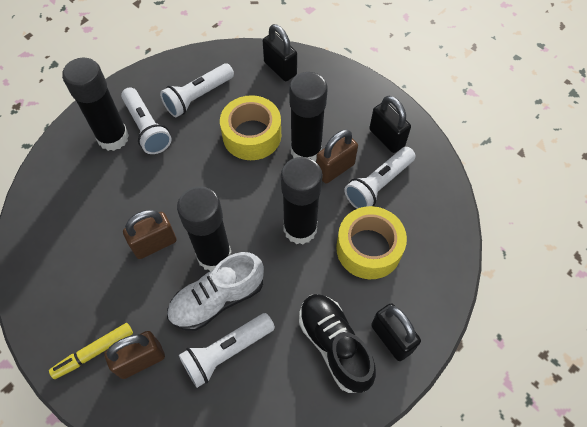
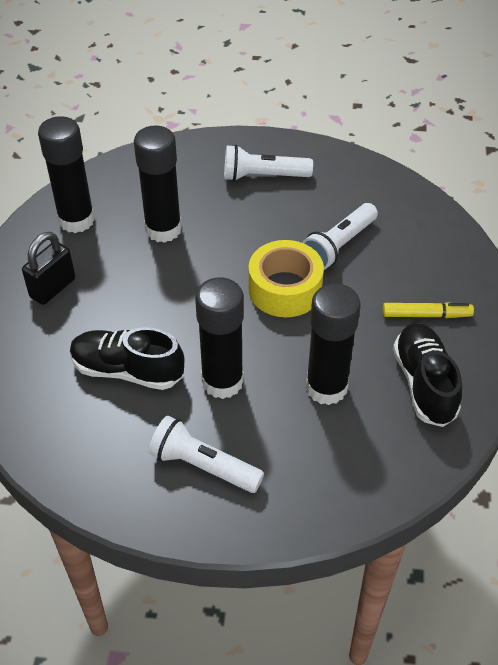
black padlock: [263,24,297,81] [369,96,411,153] [371,303,421,361] = 3 -> [22,232,75,305] = 1
black shoe: [299,294,376,393] = 1 -> [70,327,184,390] [393,323,462,427] = 2
brown padlock: [104,331,165,379] [123,210,177,259] [316,129,358,183] = 3 -> none = 0
white flashlight: [121,87,172,154] [160,63,234,117] [179,313,275,388] [344,147,416,209] = 4 -> [149,415,264,493] [224,145,313,181] [302,203,378,270] = 3
white shoe: [167,252,264,331] = 1 -> none = 0
yellow tape: [220,95,281,160] [336,206,407,279] = 2 -> [249,240,324,317] = 1

